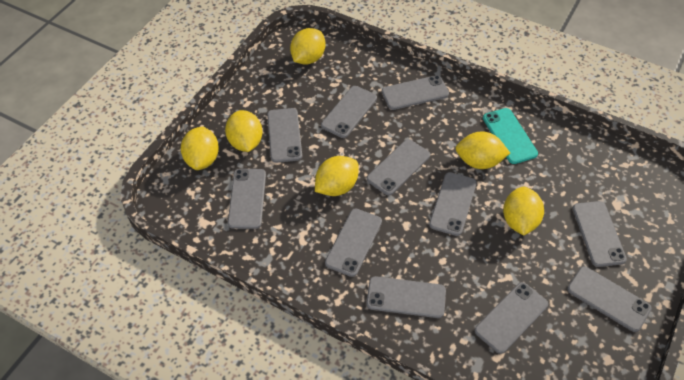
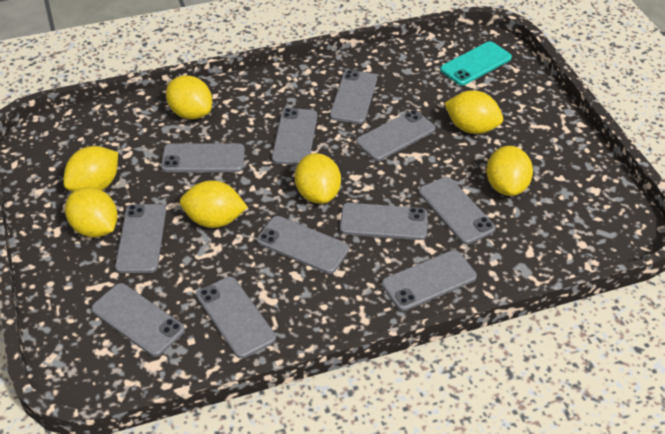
yellow lemon: [181,127,219,170] [225,110,262,152] [290,28,326,64] [315,156,359,196] [456,132,510,169] [503,187,544,236] = 6 -> [63,146,118,192] [65,187,118,237] [166,75,212,119] [180,180,248,228] [295,153,341,204] [444,90,503,134] [486,146,533,196] = 7

